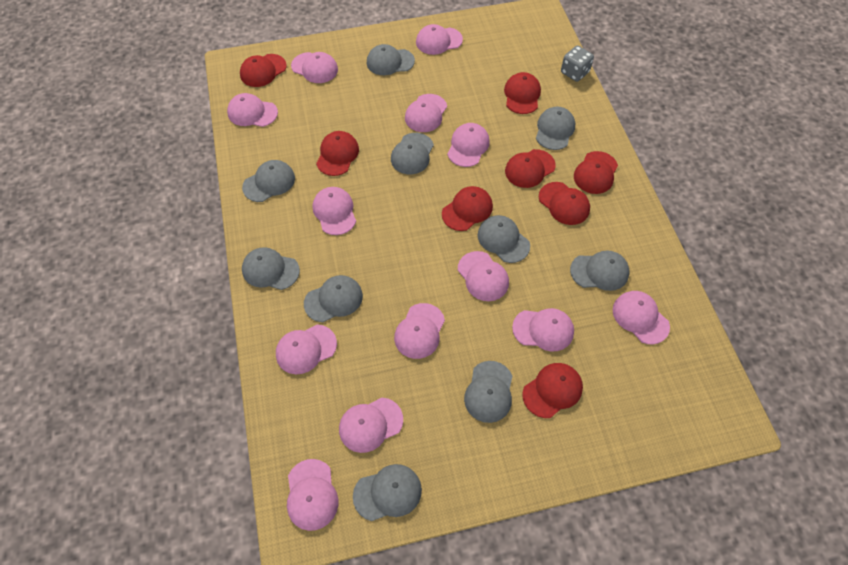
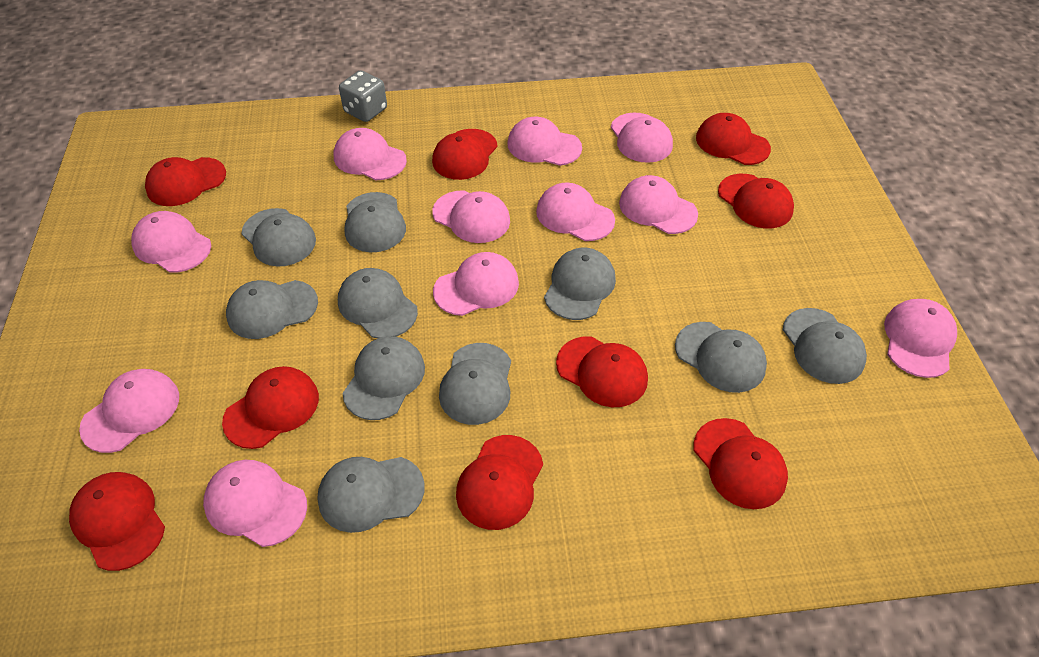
pink cap: [227,93,278,127] [276,325,337,374] [287,459,338,531] [291,52,338,83] [313,187,356,235] [339,397,403,453] [394,303,445,359] [405,94,447,132] [416,24,463,55] [447,123,490,167] [458,251,509,301] [512,308,574,351] [613,291,670,344] = 13 -> [79,369,179,453] [131,211,211,273] [203,460,307,547] [334,128,407,180] [432,190,510,243] [433,252,519,316] [508,117,582,166] [536,183,615,241] [611,113,673,163] [619,175,698,234] [884,299,957,378] = 11
red cap: [240,54,287,87] [316,131,359,176] [442,186,493,231] [504,72,541,114] [505,149,556,188] [523,363,583,418] [539,182,590,225] [574,151,618,194] = 8 -> [69,472,165,571] [145,157,226,206] [222,366,319,449] [432,129,498,180] [456,435,543,530] [556,336,648,407] [693,418,788,509] [696,113,771,165] [718,174,794,229] = 9

